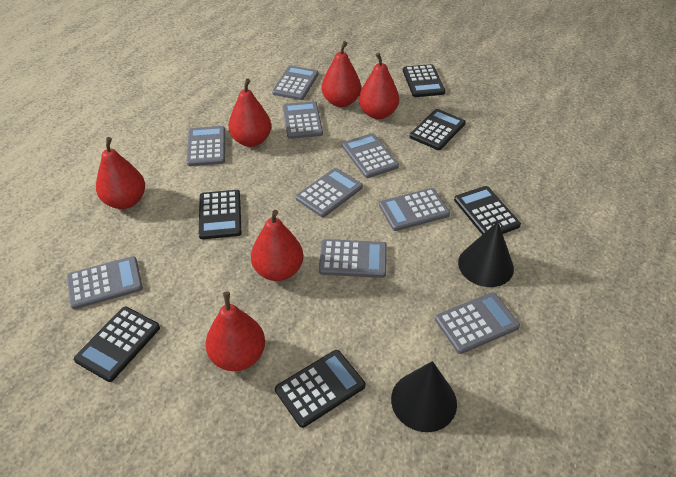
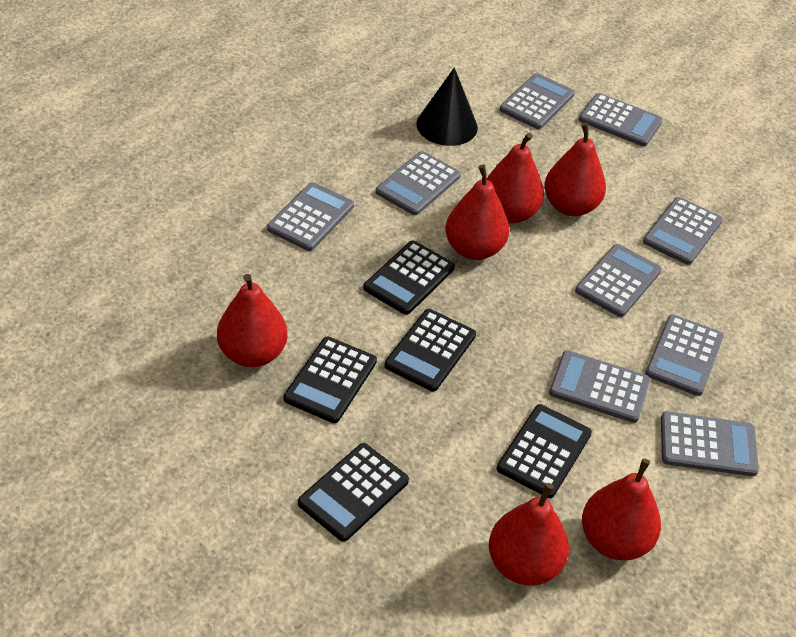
black calculator: [74,307,160,382] [199,190,242,239] [275,350,365,428] [403,64,445,97] [409,109,466,150] [454,186,521,235] = 6 -> [284,337,377,423] [298,443,409,542] [363,241,455,315] [384,309,476,392] [497,404,592,498] = 5
black cone: [391,361,457,432] [458,222,514,287] = 2 -> [416,67,478,146] = 1

